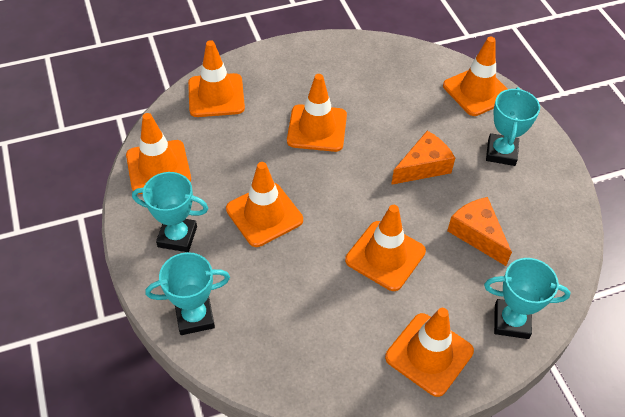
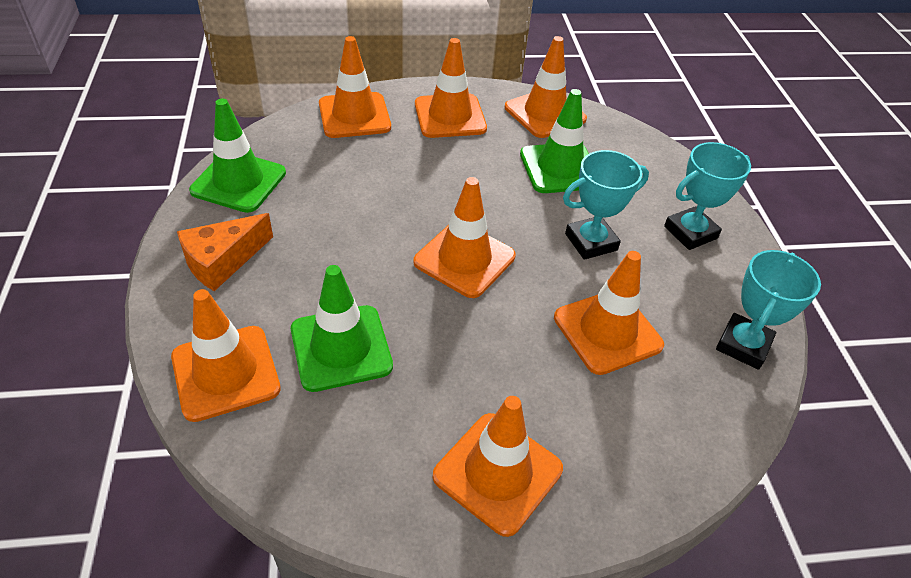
green traffic cone: none = 0 -> [189,99,286,213] [291,265,393,392] [520,89,589,193] = 3
orange cheese: [391,131,455,185] [447,197,512,266] = 2 -> [177,213,273,291] = 1
turquoise trophy: [132,172,208,252] [145,252,230,335] [484,258,570,339] [486,87,540,166] = 4 -> [563,150,649,260] [664,142,751,250] [716,250,821,370] = 3

